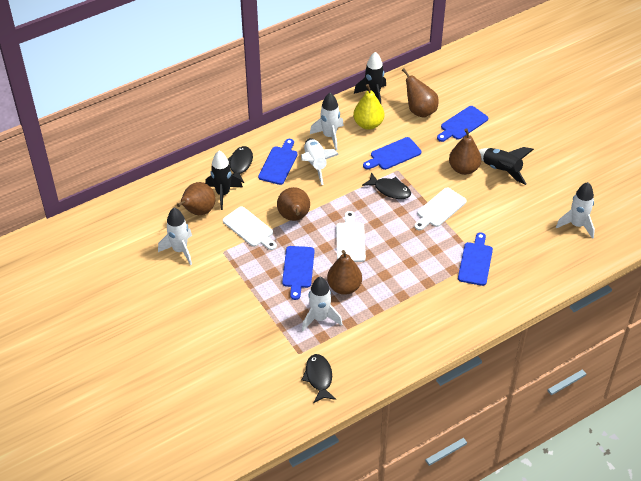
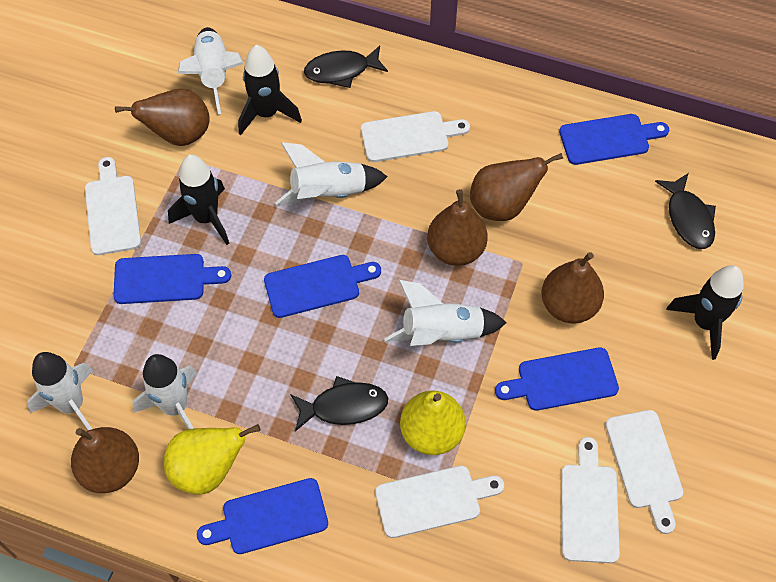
white cutting board: [223,206,277,250] [336,211,366,262] [414,188,466,230] = 3 -> [85,157,141,255] [361,111,470,162] [375,466,504,538] [561,437,620,563] [606,410,683,534] = 5
yellow pear: [353,84,384,130] = 1 -> [164,424,260,495] [400,391,466,455] = 2

